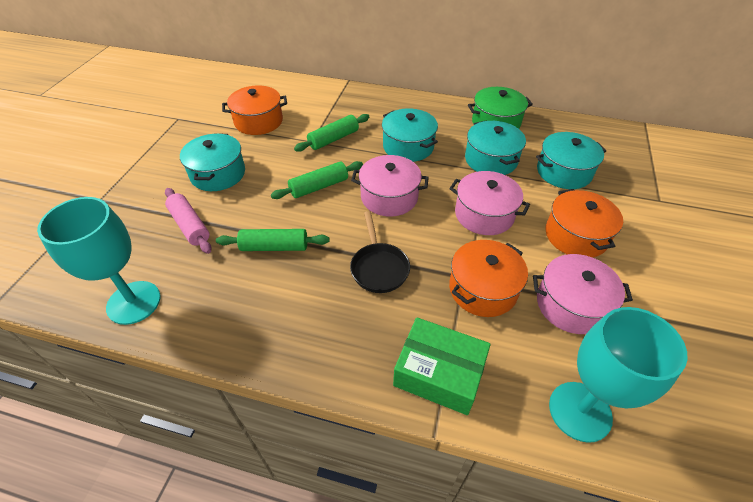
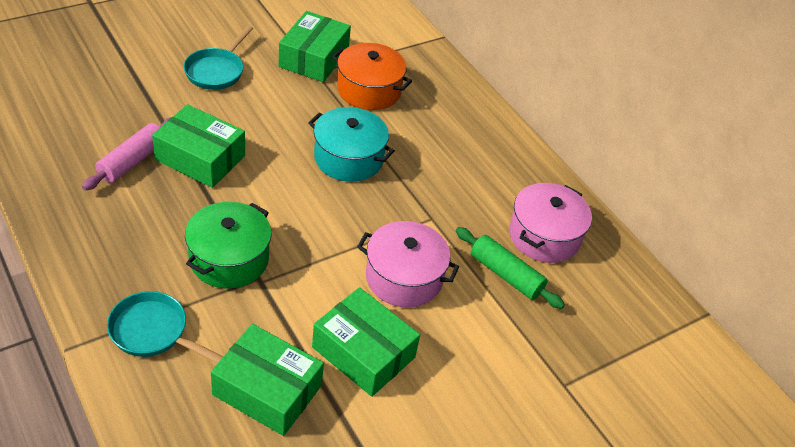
black pan: [350,211,410,293] = 1 -> none = 0
green box: [393,317,491,415] = 1 -> [152,104,245,188] [211,324,324,436] [279,11,351,82] [312,287,420,397] = 4
green rolling pin: [216,229,330,251] [271,161,363,199] [294,114,369,152] = 3 -> [456,227,565,309] = 1
orange pot: [222,85,287,135] [449,240,528,317] [545,189,623,257] = 3 -> [332,43,412,110] = 1
pink pot: [351,155,429,217] [449,171,530,235] [533,254,633,334] = 3 -> [357,221,459,307] [509,183,592,263] = 2
turquoise goblet: [37,197,161,325] [549,307,688,443] = 2 -> none = 0
turquoise pan: none = 0 -> [107,291,224,363] [184,25,253,90] = 2
turquoise pot: [180,133,245,191] [382,108,438,162] [465,121,526,175] [536,132,607,189] = 4 -> [308,107,395,182] = 1

